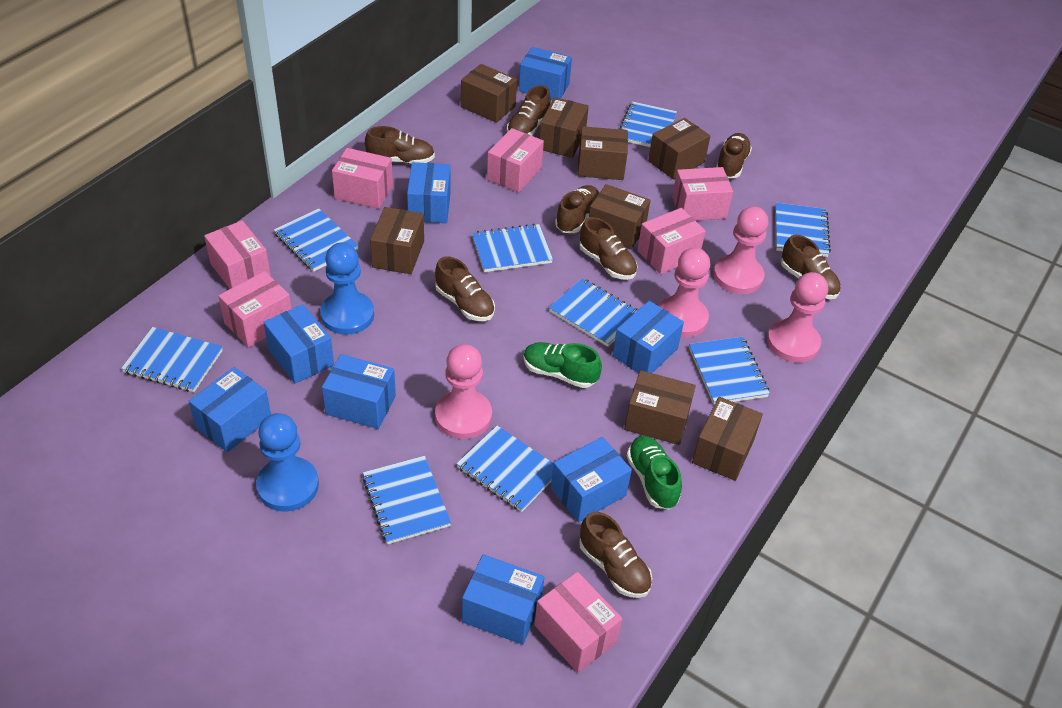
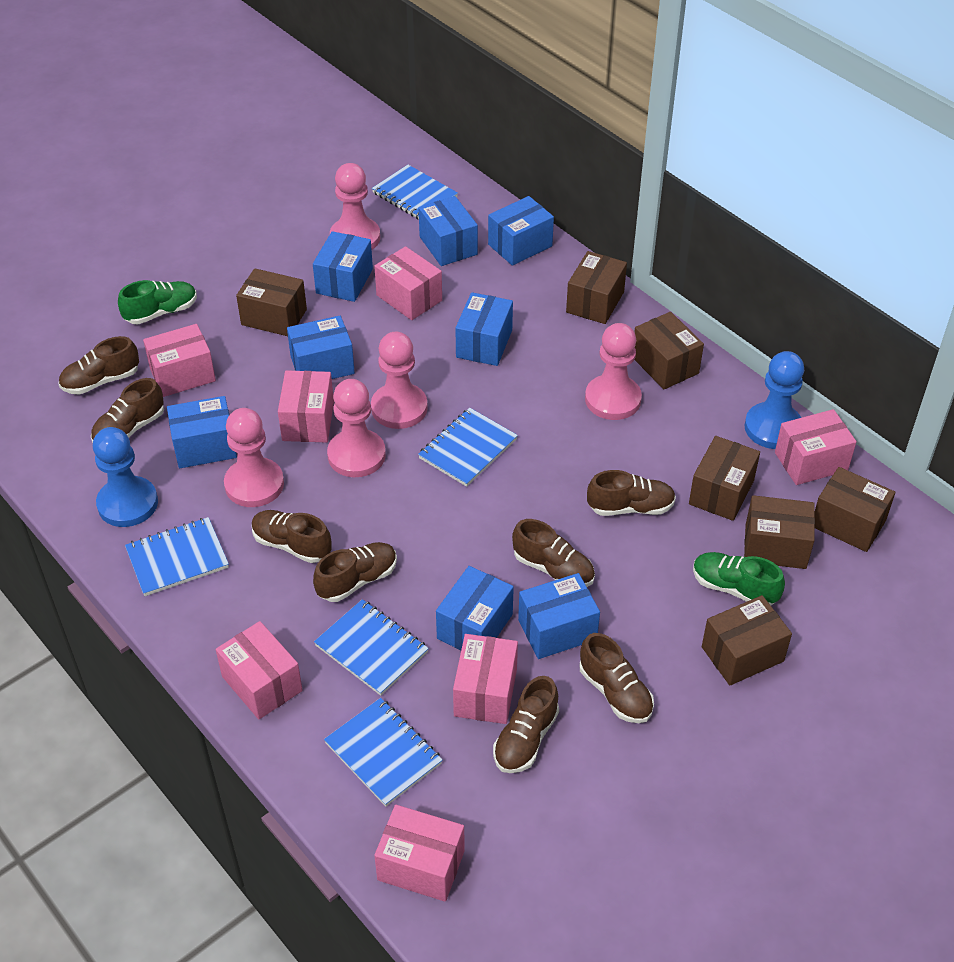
blue notebook: [121,327,223,392] [274,208,359,272] [363,456,451,544] [456,426,554,512] [472,224,553,272] [549,278,638,347] [620,101,677,147] [689,337,770,405] [775,203,831,257] = 9 -> [125,517,229,596] [314,599,429,696] [324,698,443,807] [372,165,458,220] [418,408,518,487] = 5
brown box: [370,207,424,274] [461,64,517,123] [539,97,589,158] [578,126,628,180] [589,184,651,250] [624,370,696,445] [648,118,710,179] [692,397,763,481] = 8 -> [236,268,307,336] [566,251,627,324] [634,312,704,389] [689,436,760,521] [702,595,792,685] [744,495,815,569] [815,467,895,552] = 7
pink pawn: [435,344,492,439] [658,248,710,338] [713,206,768,294] [767,272,828,363] = 4 -> [224,408,284,507] [327,379,386,477] [330,163,380,249] [371,332,428,429] [585,323,642,420] = 5

